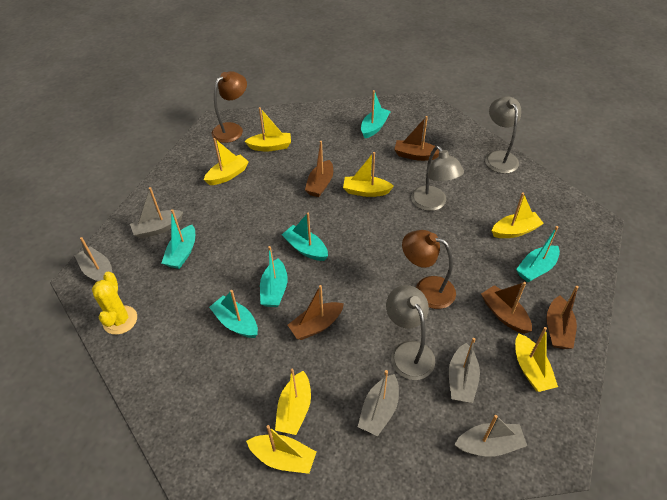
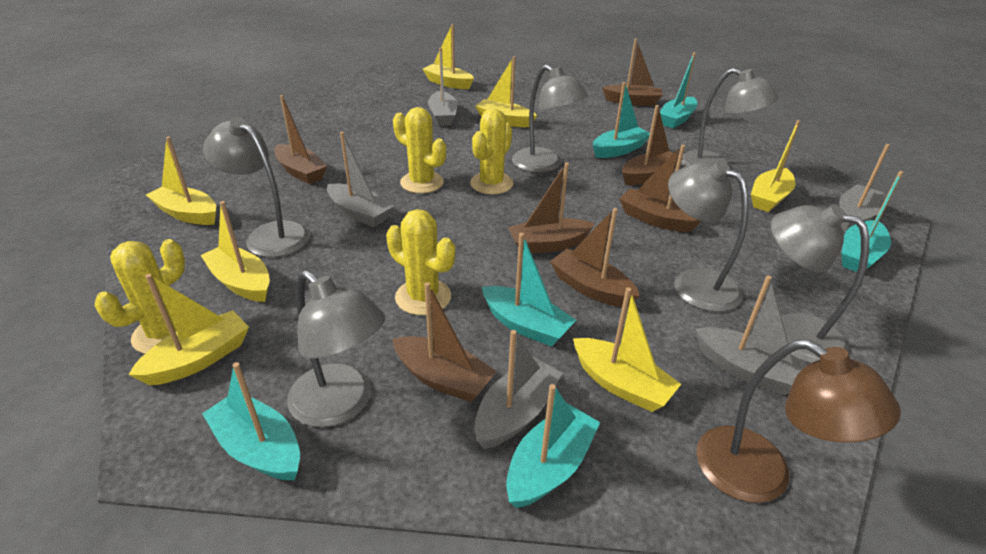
brown boat: [288,285,344,340] [305,141,333,197] [394,116,439,161] [481,282,532,334] [547,286,579,349] = 5 -> [274,95,327,184] [393,282,497,402] [508,163,594,253] [550,208,640,307] [602,39,663,106] [619,145,701,232] [622,105,683,185] = 7
brown lamp: [211,71,247,143] [402,230,456,309] = 2 -> [696,340,901,503] = 1
grey lamp: [386,285,435,380] [411,146,464,211] [485,96,521,174] = 3 -> [203,117,309,257] [287,270,385,427] [512,65,588,173] [668,161,749,312] [681,68,779,167] [771,205,869,363] = 6
yellow cactus: [92,272,137,335] = 1 -> [95,239,185,354] [386,209,455,315] [393,107,446,193] [470,108,513,194] = 4

